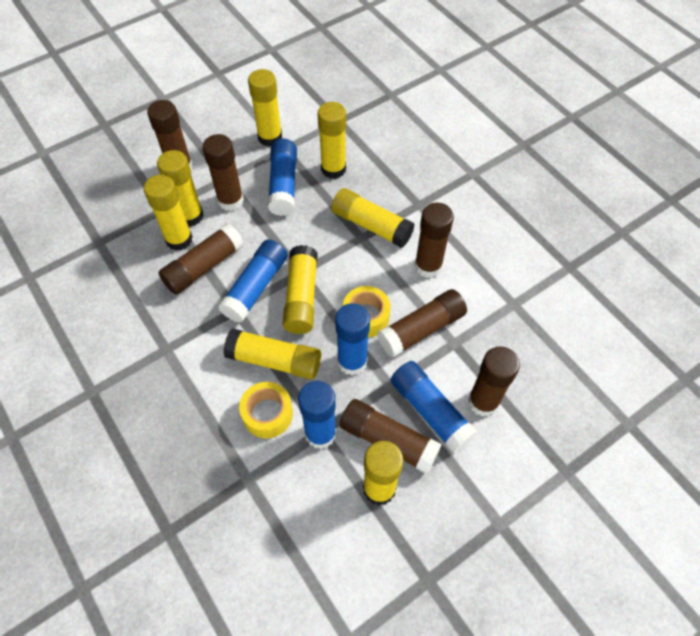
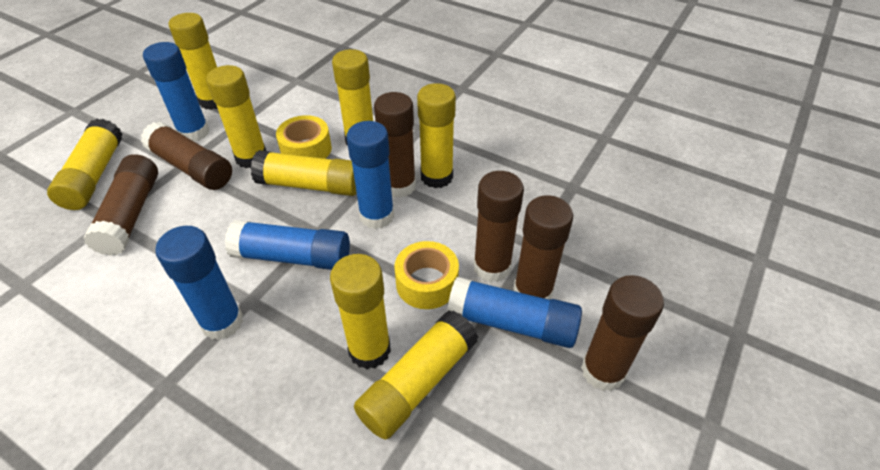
brown glue stick: [147,100,193,170] [158,224,244,295] [203,134,244,211] [340,399,442,474] [377,289,467,358] [415,203,454,278] [468,347,520,416] = 7 -> [83,154,158,256] [141,122,232,190] [374,92,416,198] [473,171,524,282] [513,195,573,300] [581,275,664,391] = 6

